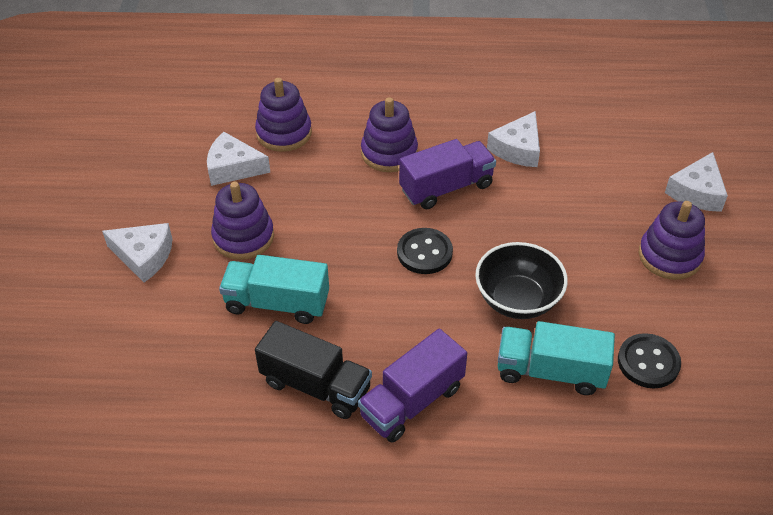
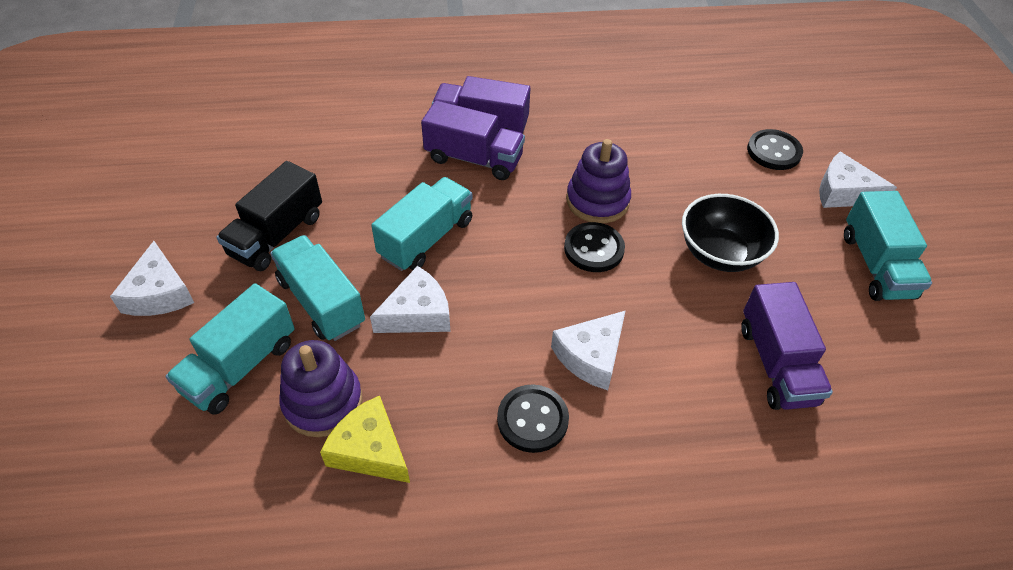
black button: [397,228,453,274] [618,333,681,389] = 2 -> [497,384,569,453] [564,222,625,272] [747,129,803,170] = 3
purple stacking toy: [211,182,274,260] [255,78,312,152] [361,97,418,172] [639,201,705,280] = 4 -> [280,340,363,437] [566,139,631,223] = 2
purple truck: [358,329,467,443] [399,139,496,209] = 2 -> [421,100,525,180] [432,76,530,134] [741,282,833,410] = 3
turquoise truck: [219,255,329,324] [498,321,615,395] = 2 -> [166,283,295,415] [270,235,365,341] [371,177,472,271] [844,191,932,301] = 4
yellow cheese: none = 0 -> [320,396,410,483] = 1

